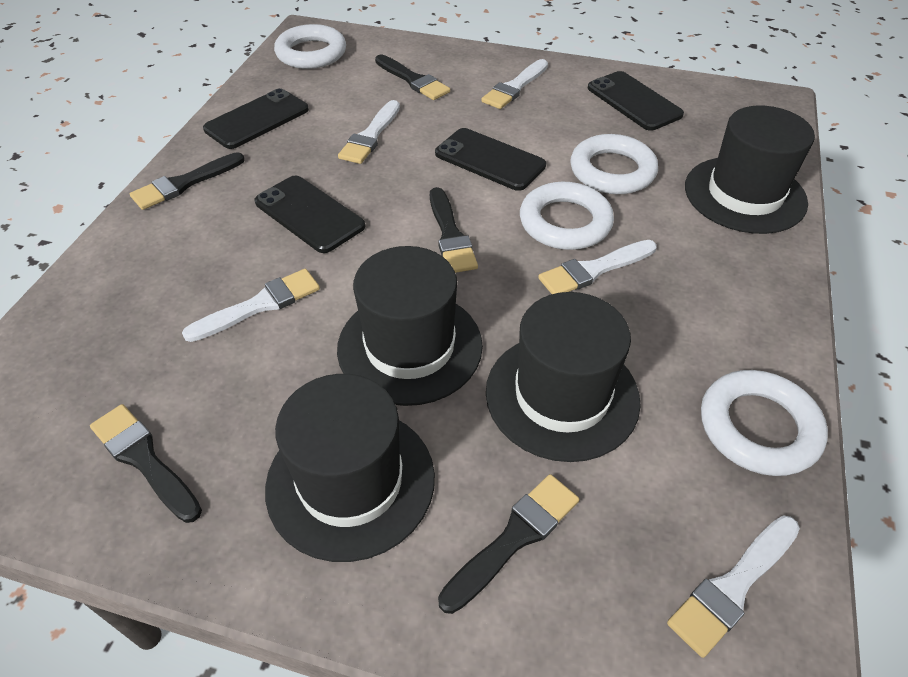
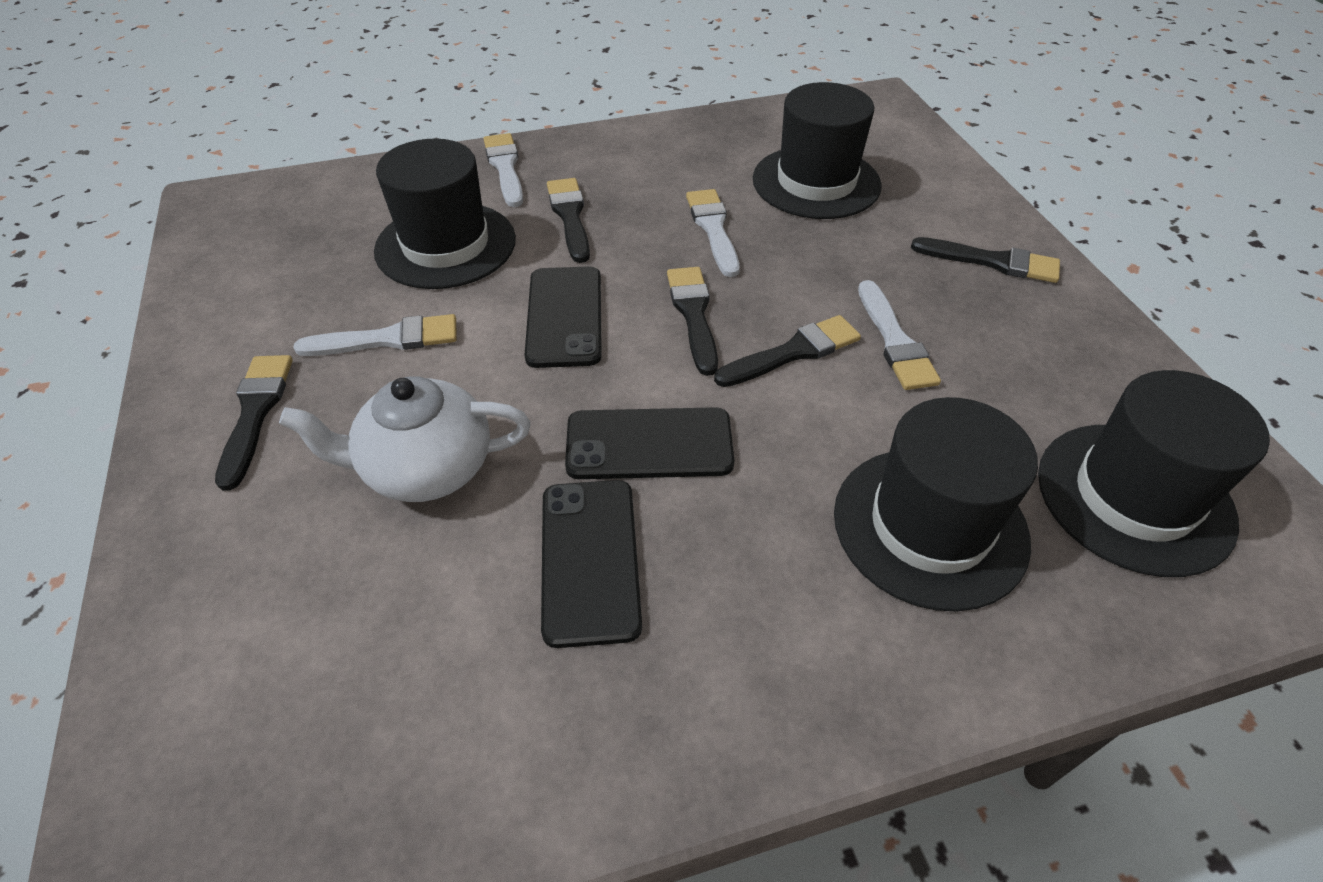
black phone: [203,88,309,149] [255,176,365,253] [435,128,546,191] [588,71,684,131] = 4 -> [525,266,602,368] [541,480,642,648] [565,407,735,479] = 3
white brush: [182,269,320,342] [338,100,400,164] [481,59,548,109] [538,240,657,294] [667,515,800,658] = 5 -> [293,314,457,356] [484,133,523,207] [686,189,740,277] [858,280,941,390] = 4
white ring: [274,24,346,69] [520,182,614,250] [570,134,658,194] [701,370,828,476] = 4 -> none = 0
white teapot: none = 0 -> [279,376,531,502] = 1

